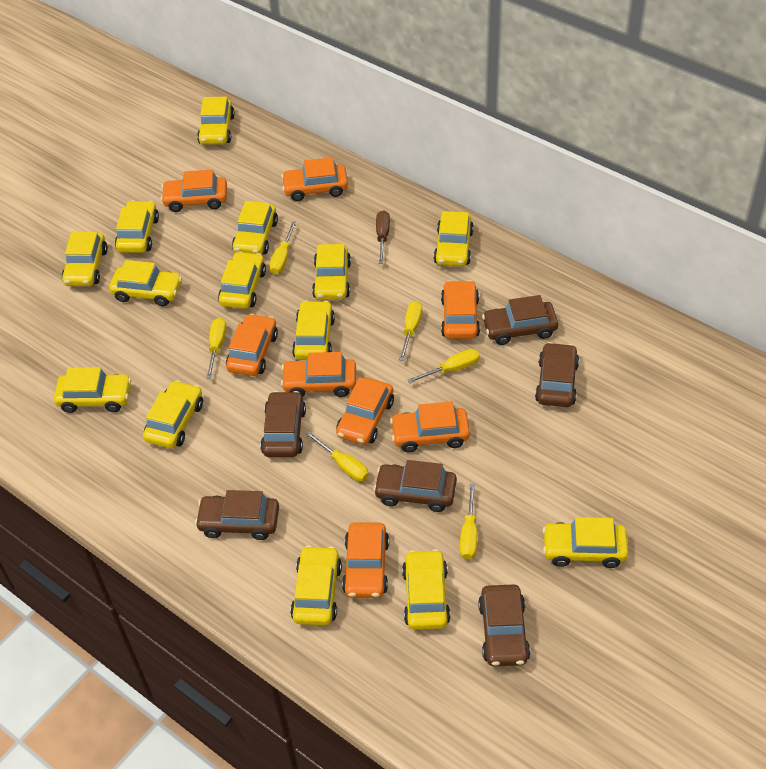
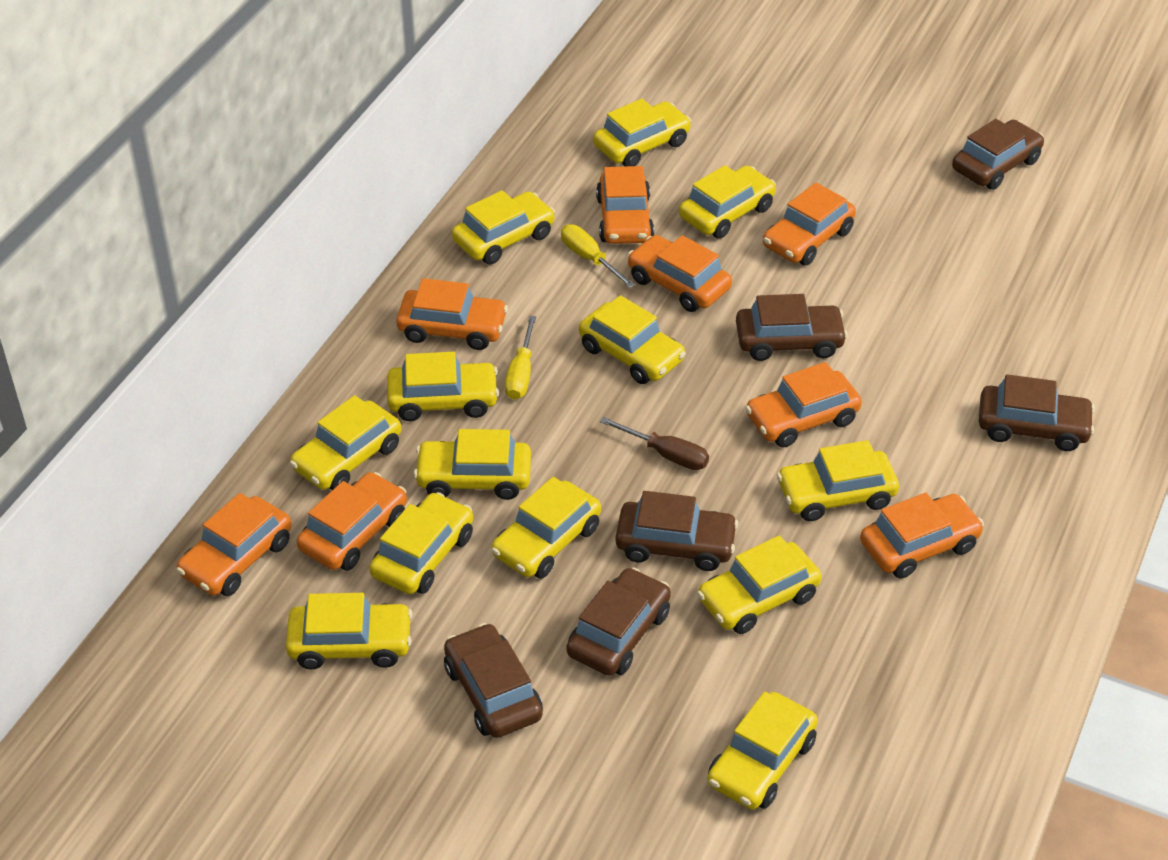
yellow car: [54,367,131,413] [62,232,108,286] [109,260,182,306] [115,201,159,253] [143,380,203,448] [197,97,235,145] [218,251,266,309] [232,201,278,255] [290,546,342,625] [292,300,335,360] [312,244,351,300] [402,549,451,630] [434,211,474,266] [543,517,628,568] = 14 -> [286,593,412,669] [290,395,401,490] [369,492,473,594] [387,352,499,421] [414,429,531,500] [452,190,555,264] [491,477,601,579] [579,295,686,384] [593,99,691,166] [679,165,776,239] [697,535,821,634] [707,692,818,810] [777,440,899,521] = 13
yellow screwdriver: [206,318,226,379] [269,221,297,274] [305,432,369,482] [399,301,422,361] [408,349,480,383] [460,484,477,559] = 6 -> [505,316,536,400] [561,224,635,288] = 2

